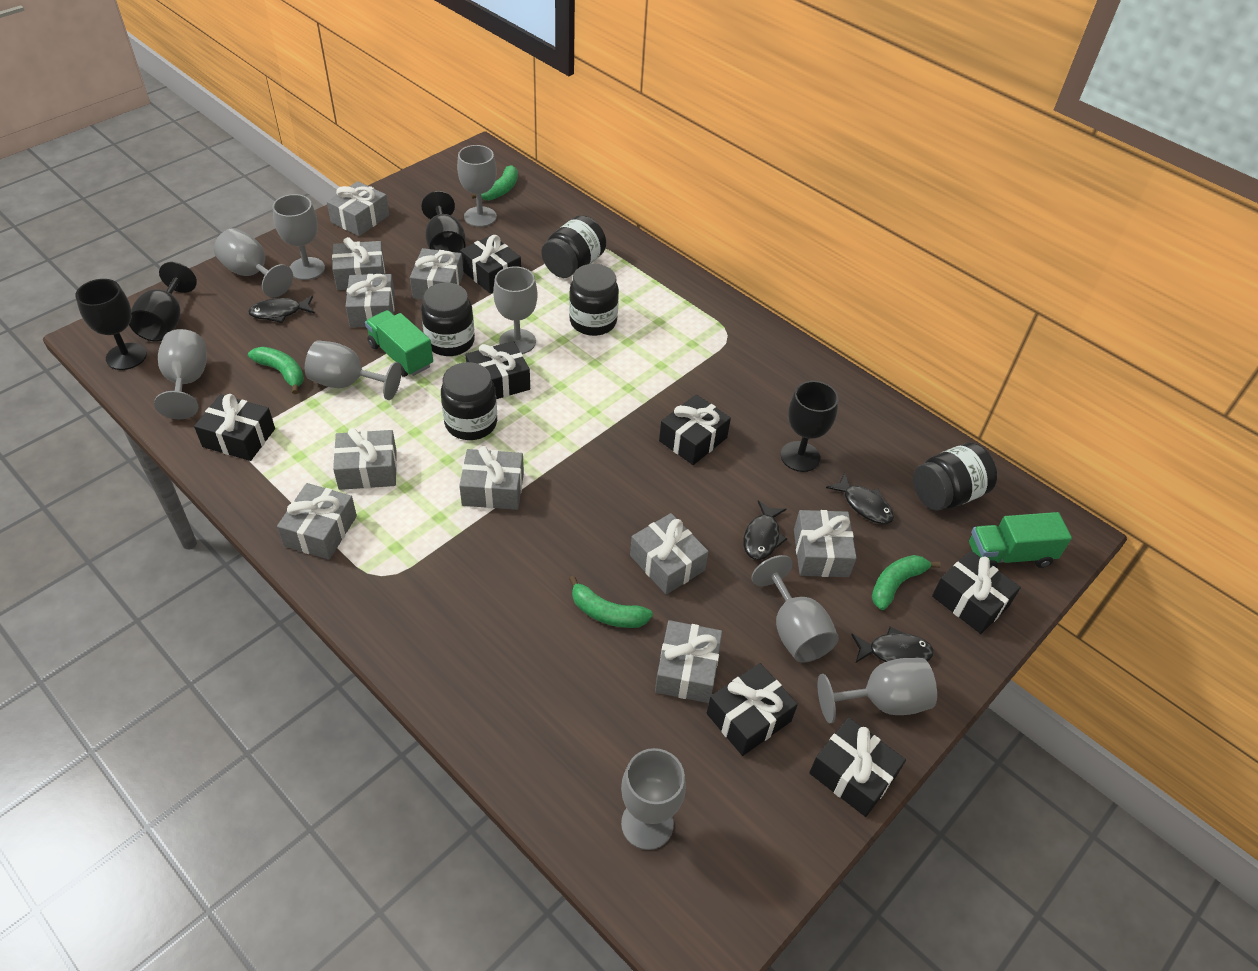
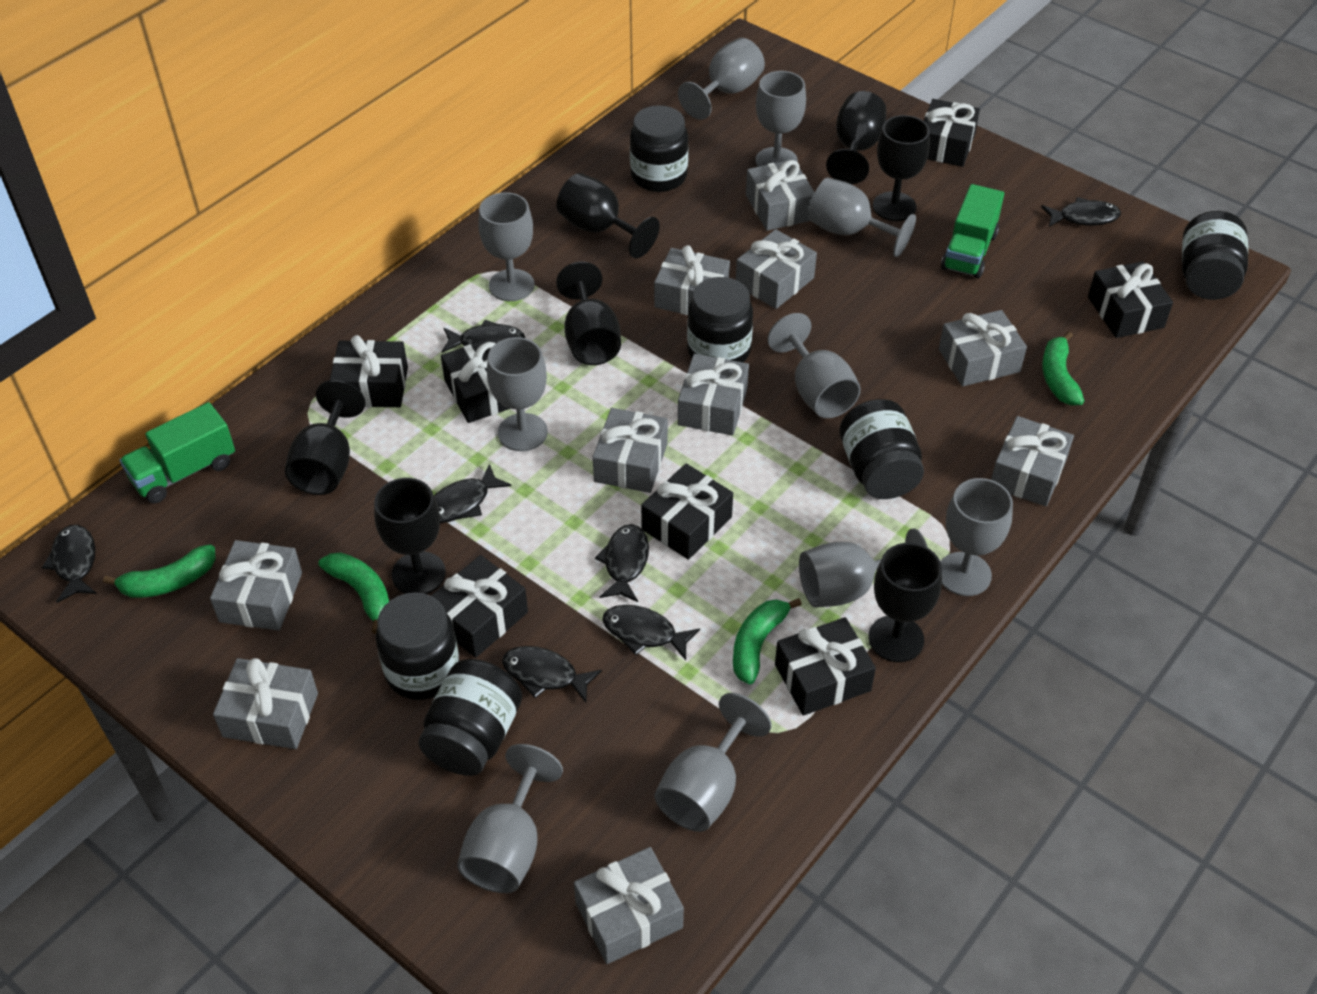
black fish: [248,296,315,323] [743,500,787,560] [826,473,894,524] [851,627,934,663] = 4 -> [42,525,97,603] [434,464,511,523] [442,320,525,353] [502,646,602,703] [595,524,649,602] [602,605,700,660] [1041,197,1121,227] = 7
black goblet: [75,279,147,370] [129,262,197,342] [421,191,466,253] [781,381,838,472] = 4 -> [285,380,366,495] [374,478,446,594] [556,262,621,365] [557,173,660,258] [826,91,887,184] [868,543,942,662] [873,115,930,221] = 7
black jar: [421,282,475,356] [441,362,497,440] [541,215,606,278] [569,264,619,336] [913,443,997,511] = 5 -> [376,592,459,700] [418,659,522,776] [630,105,688,192] [687,277,753,363] [839,399,924,499] [1182,211,1248,300] = 6
grey goblet: [154,329,207,419] [214,228,293,298] [272,194,325,280] [305,340,401,400] [457,145,497,227] [493,266,538,354] [621,748,686,850] [751,555,839,663] [818,658,937,723] = 9 -> [457,744,563,893] [478,192,535,301] [487,337,548,451] [655,693,772,832] [678,38,765,120] [755,71,806,167] [767,313,861,418] [799,528,928,607] [808,177,916,257] [940,478,1013,596] = 10

